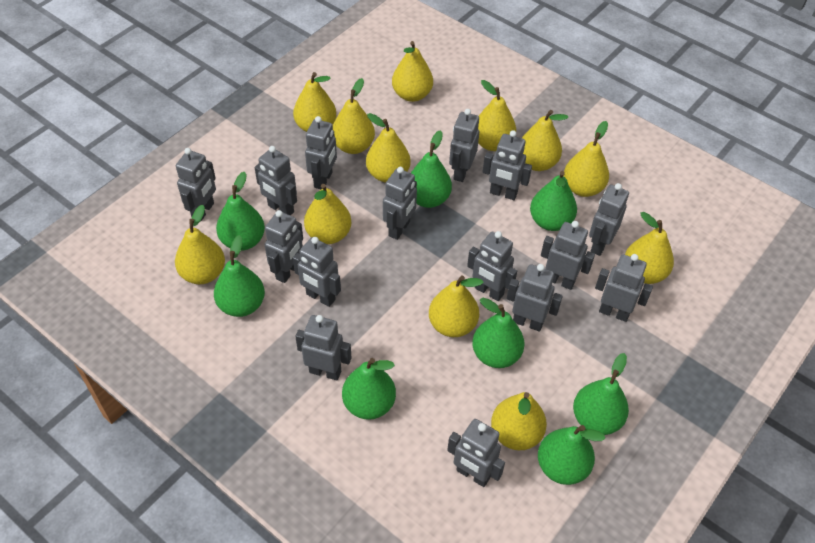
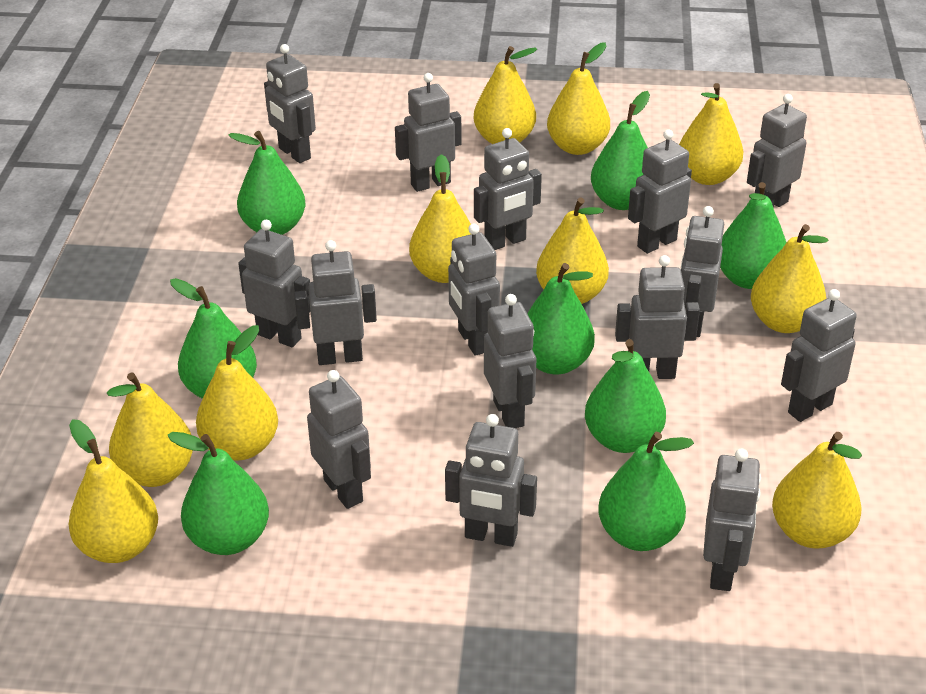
yellow pear: [175,205,225,284] [293,72,336,132] [304,184,351,244] [333,78,375,154] [366,113,411,182] [392,41,433,102] [429,275,484,337] [478,80,516,151] [491,392,547,450] [522,110,568,171] [564,121,609,197] [625,212,674,284] = 12 -> [69,419,158,563] [107,372,193,487] [196,325,278,461] [409,154,471,283] [474,46,537,144] [536,198,609,304] [547,42,610,155] [679,83,744,185] [751,224,828,333] [772,432,862,549] = 10

